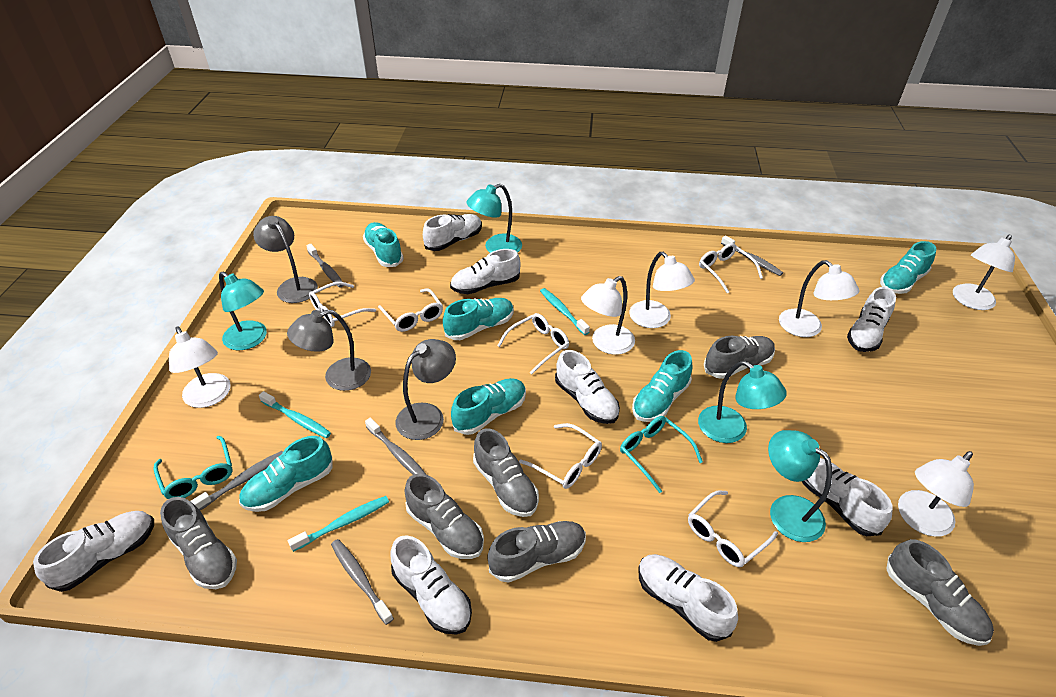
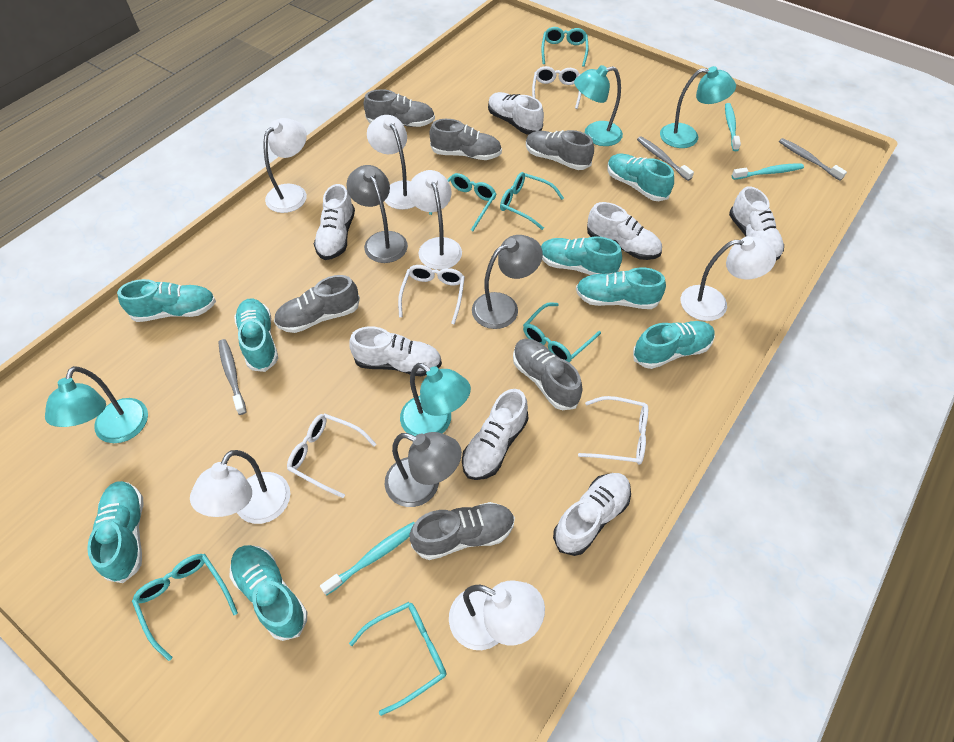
grey toothbrush: [190,451,283,510] [306,244,344,288] [331,539,394,625] [365,418,426,475] [721,236,783,276] = 5 -> [218,339,247,415] [637,136,694,181] [779,138,847,181] = 3
turquoise glasses: [153,436,233,499] [620,416,703,493] = 2 -> [132,554,238,661] [349,602,447,716] [429,173,496,231] [500,172,564,230] [523,302,601,363] [541,27,589,67] = 6
turquoise shoe: [239,436,332,512] [363,222,404,267] [443,298,514,340] [451,378,526,435] [632,350,693,422] [880,241,936,294] = 6 -> [87,481,143,583] [117,279,216,322] [229,545,307,641] [234,298,278,372] [541,236,622,275] [576,267,666,309] [607,153,674,201] [633,321,715,369] = 8
white glasses: [309,282,376,327] [378,288,443,332] [497,313,569,375] [519,423,602,489] [688,490,778,567] [699,243,763,293] = 6 -> [287,413,376,498] [398,265,465,325] [532,66,581,109] [578,396,648,465] = 4
white shoe: [33,511,154,592] [390,535,472,634] [423,214,482,251] [450,249,521,294] [555,350,620,424] [638,554,738,642] [802,458,893,536] [847,287,896,352] = 8 -> [314,184,355,260] [349,327,442,376] [462,389,528,480] [488,92,544,135] [553,473,631,556] [587,202,662,260] [729,186,784,260] = 7

